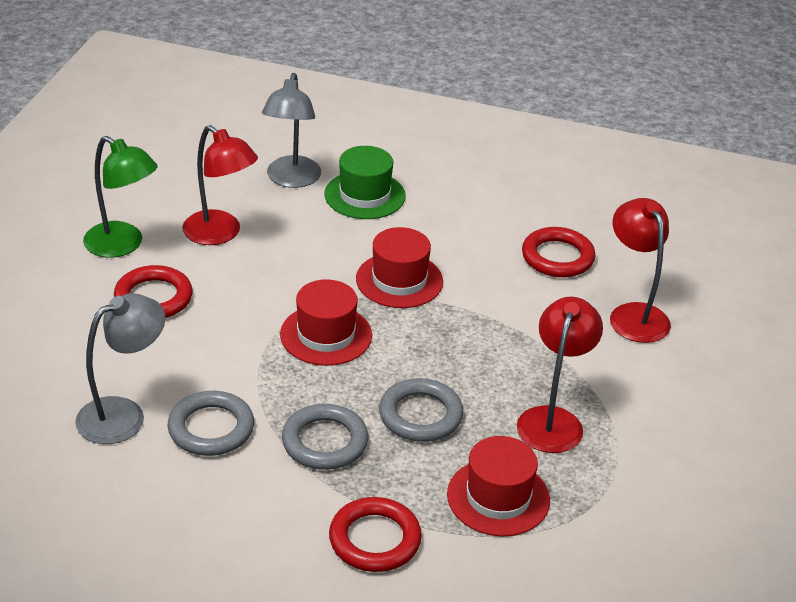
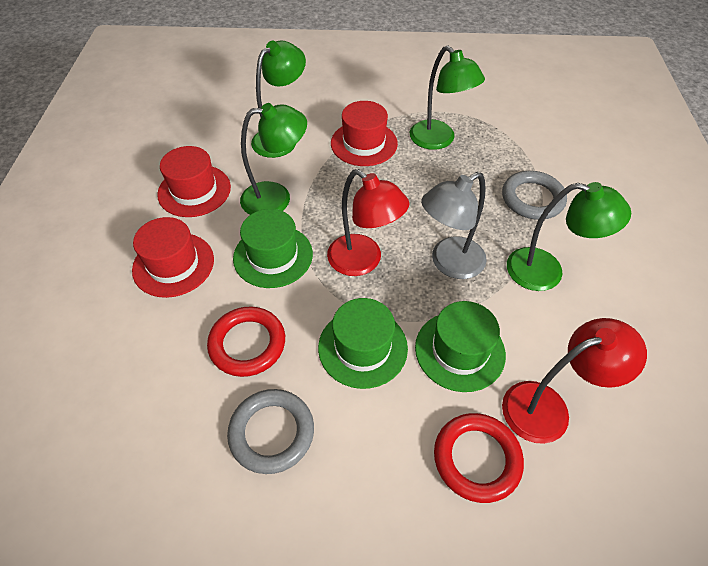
green hat: [324,146,406,219] = 1 -> [233,209,313,288] [318,298,408,389] [415,301,506,392] = 3
green lamp: [83,136,158,258] = 1 -> [240,103,307,215] [251,41,306,158] [410,46,485,150] [507,182,631,291] = 4
grey lamp: [75,293,165,444] [262,73,321,188] = 2 -> [421,172,487,279] = 1
grey ring: [168,391,254,456] [282,404,368,470] [379,378,463,442] = 3 -> [227,389,314,474] [502,171,567,220] = 2
red lamp: [182,125,258,245] [517,297,603,453] [610,198,671,343] = 3 -> [327,169,409,276] [502,318,647,444] = 2
red ring: [114,265,193,318] [329,497,422,572] [522,227,596,277] = 3 -> [207,306,285,377] [434,413,524,503] = 2

